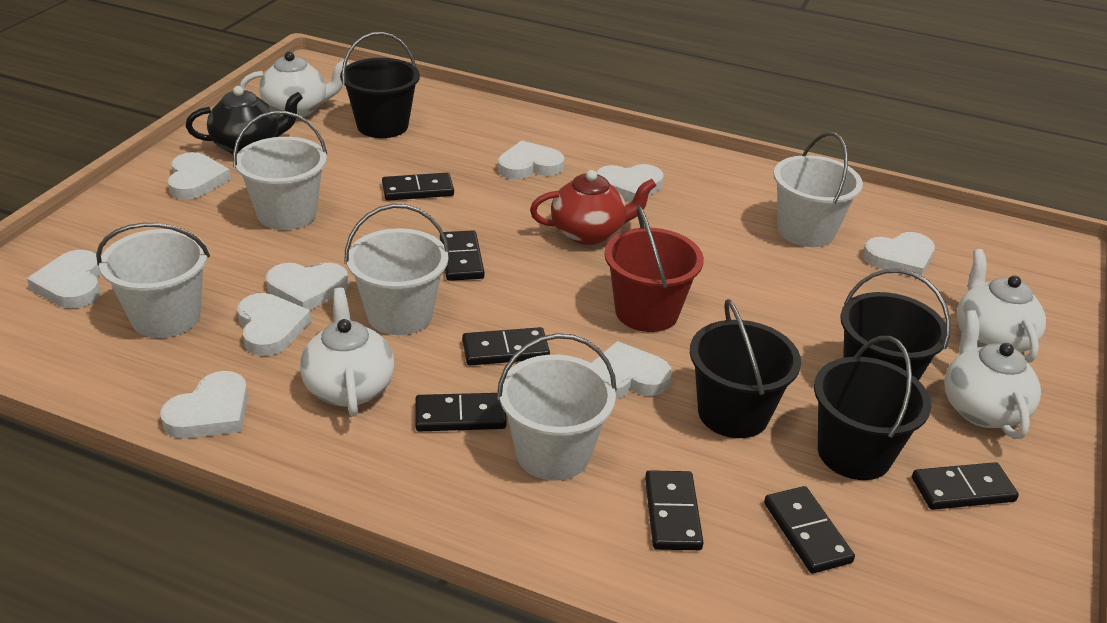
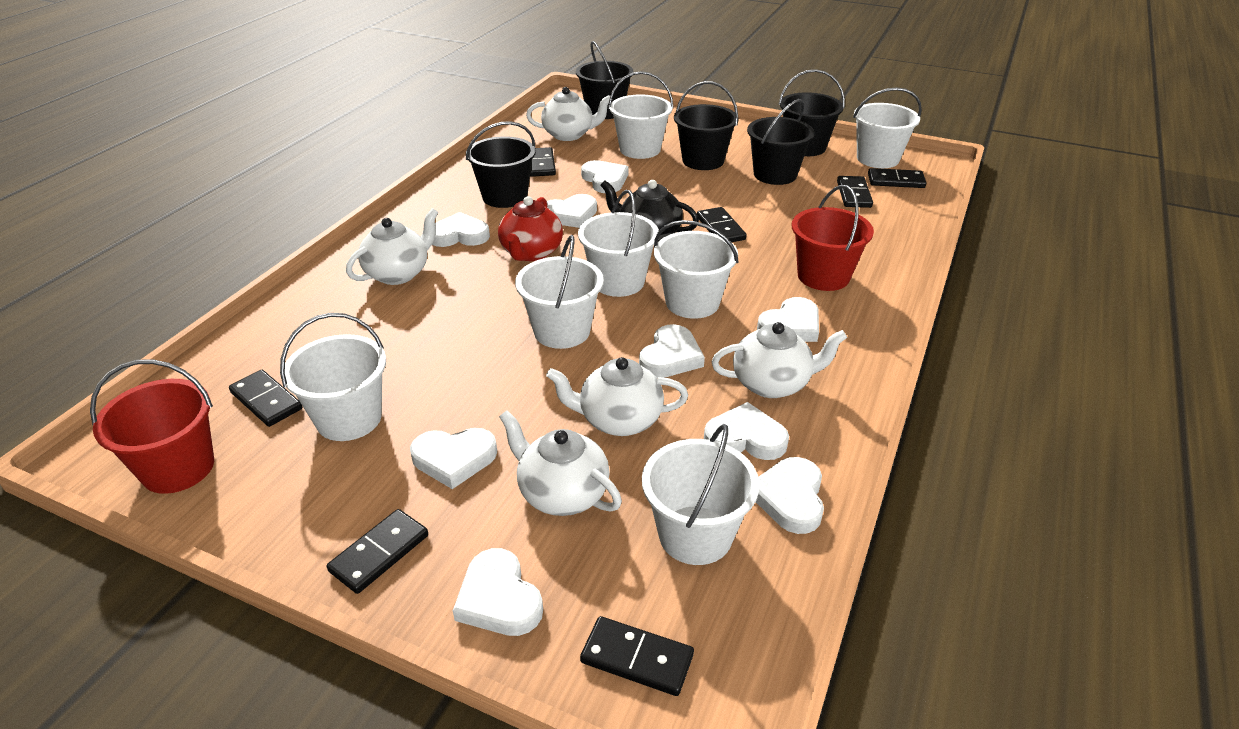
black bucket: [340,32,420,138] [690,299,801,438] [814,336,931,480] [840,269,951,380] = 4 -> [466,121,536,208] [576,41,634,119] [674,81,739,170] [747,99,815,185] [779,69,845,156] = 5
red bucket: [605,205,704,332] = 1 -> [90,359,214,494] [792,185,874,291] = 2
white bucket: [96,223,210,338] [233,111,327,230] [344,204,450,335] [497,333,617,481] [774,132,863,247] = 5 -> [280,313,386,441] [515,235,604,349] [578,190,659,297] [608,71,674,159] [642,424,759,565] [654,220,739,319] [853,87,922,168] = 7
white teapot: [240,52,349,117] [300,288,394,417] [944,310,1041,439] [957,249,1046,363] = 4 -> [346,208,439,285] [499,410,622,516] [526,87,610,141] [546,357,688,436] [711,322,847,398] = 5

